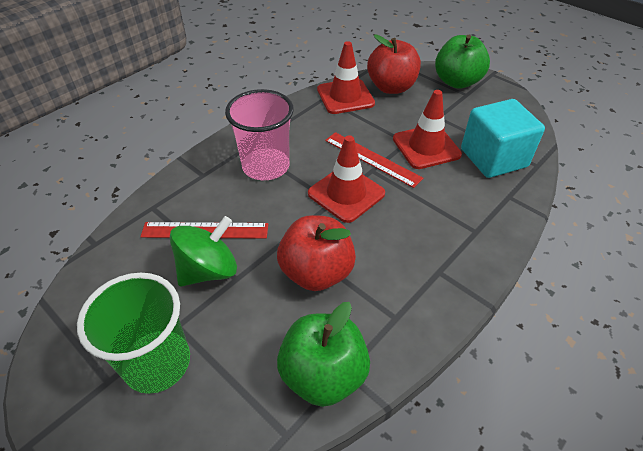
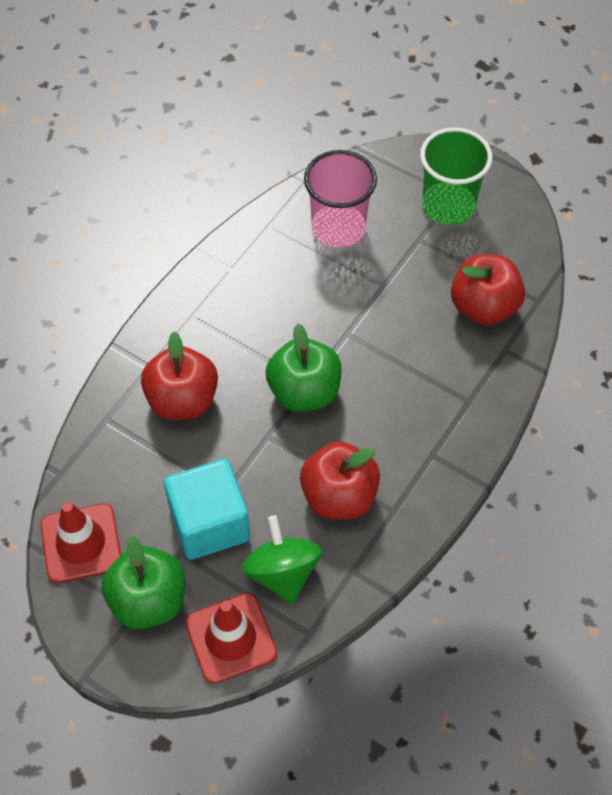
red apple: [277,215,356,291] [367,34,421,94] = 2 -> [141,332,218,420] [300,442,380,520] [451,254,525,325] = 3
red ruler: [140,222,268,239] [325,132,423,188] = 2 -> none = 0
red traffic cone: [308,135,385,223] [317,41,375,114] [393,90,462,169] = 3 -> [40,502,121,583] [185,593,277,684] = 2

